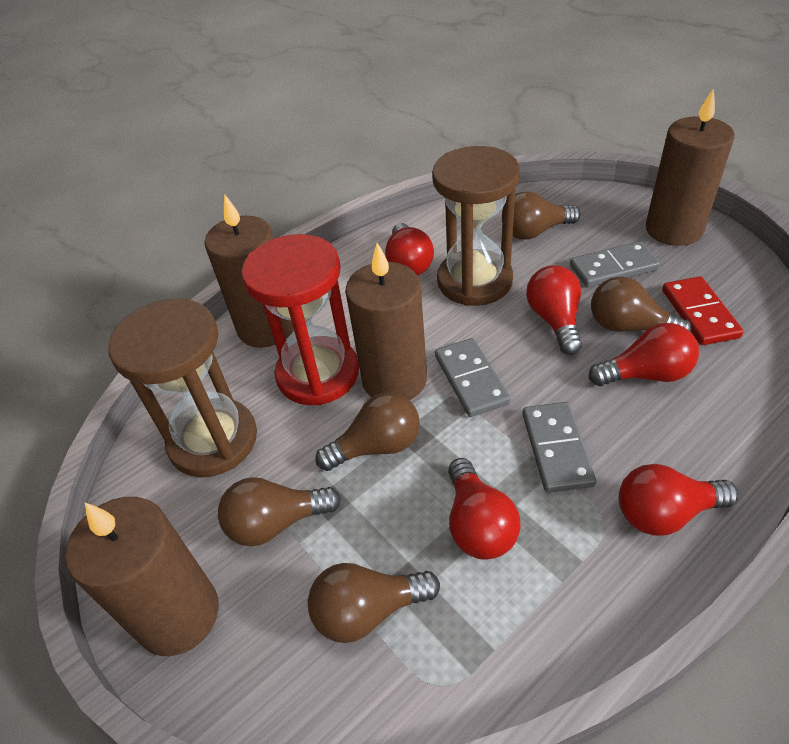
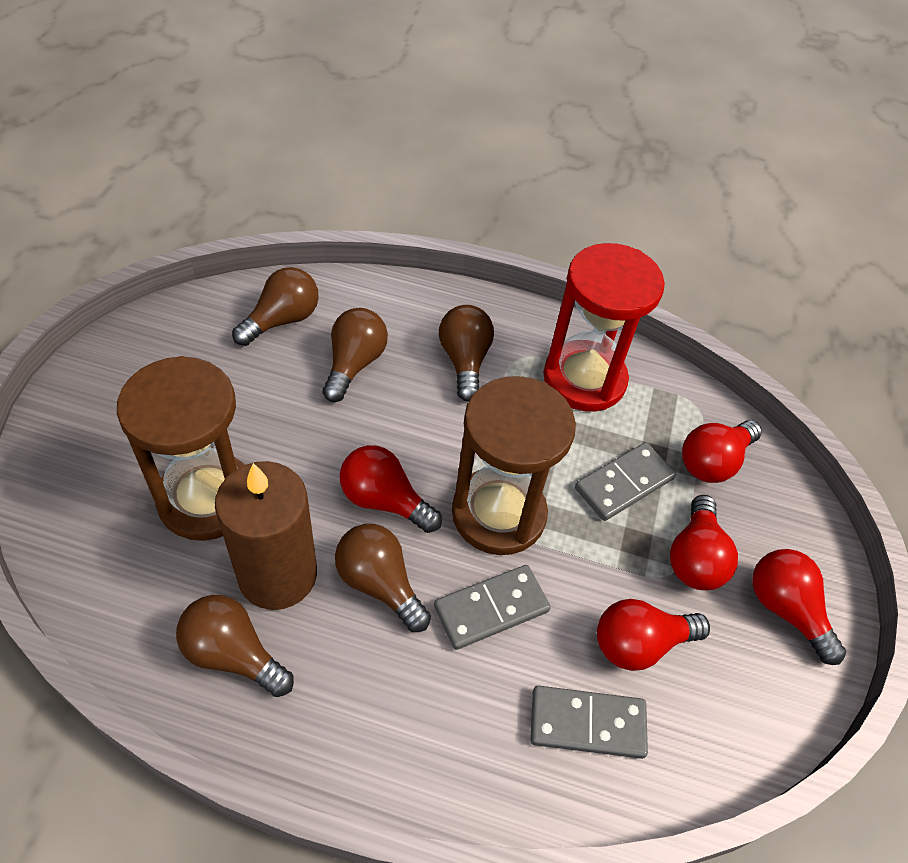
brown candle: [65,497,219,656] [205,194,294,348] [345,243,427,400] [646,88,735,246] = 4 -> [215,461,317,610] = 1
red domino: [662,276,744,345] = 1 -> none = 0

